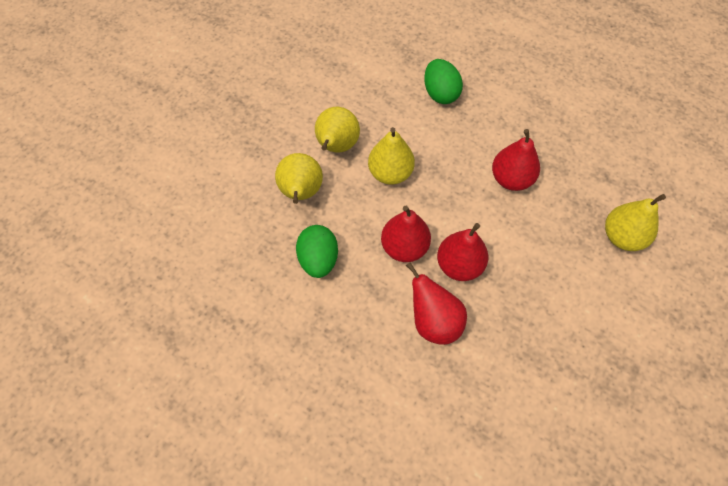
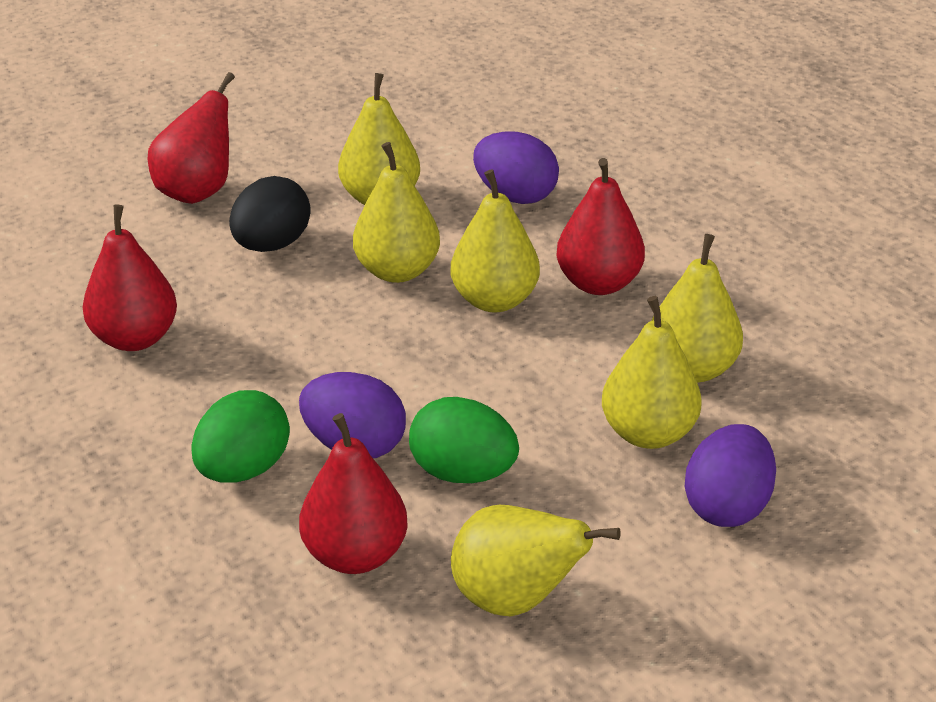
black egg: none = 0 -> [229,176,310,252] = 1
purple egg: none = 0 -> [299,372,406,458] [473,131,559,204] [685,424,776,527] = 3
yellow pear: [275,153,323,204] [315,107,360,152] [368,127,415,185] [605,194,666,251] = 4 -> [338,73,420,205] [353,142,440,283] [451,169,540,313] [451,505,621,616] [602,296,702,449] [651,234,743,383] = 6

